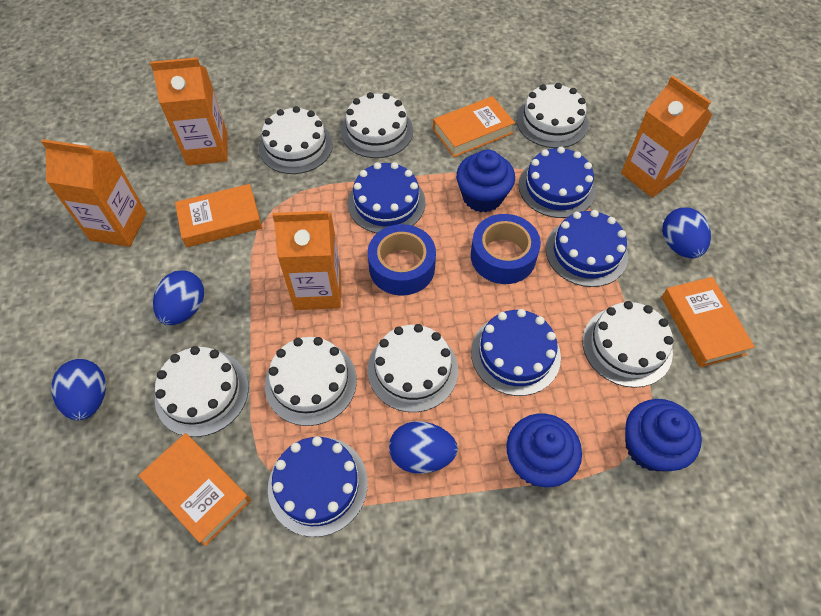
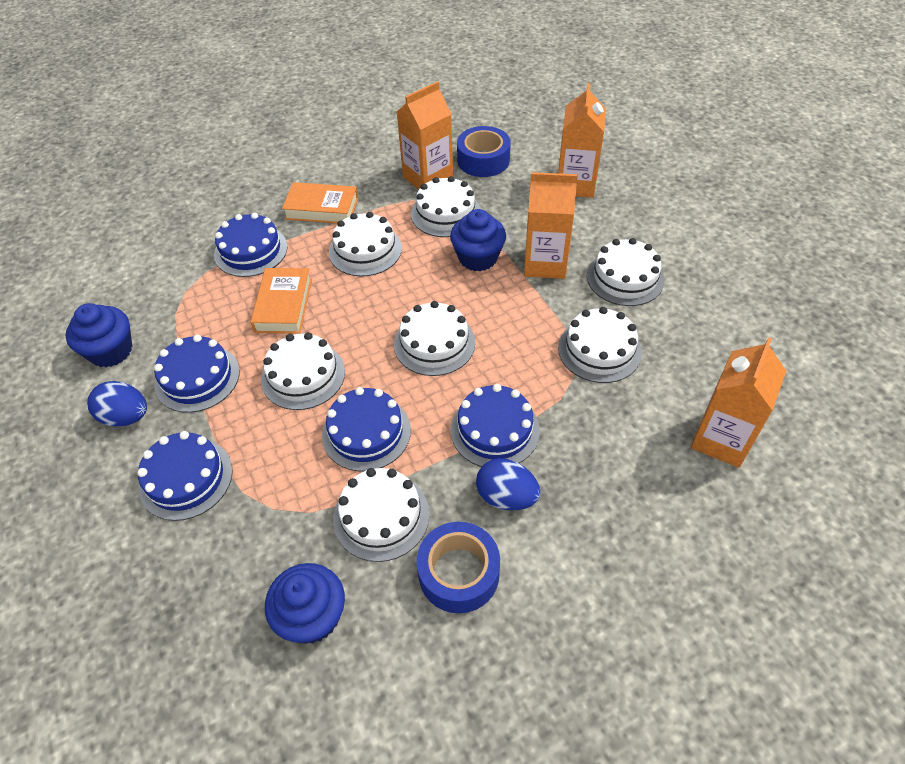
blue egg: [51,359,106,420] [153,270,204,325] [389,421,458,474] [662,208,711,259] = 4 -> [87,381,147,427] [476,458,540,510] = 2
orange book: [138,433,251,546] [175,184,262,247] [433,96,515,157] [661,277,755,368] = 4 -> [250,268,312,334] [282,182,358,223] = 2

